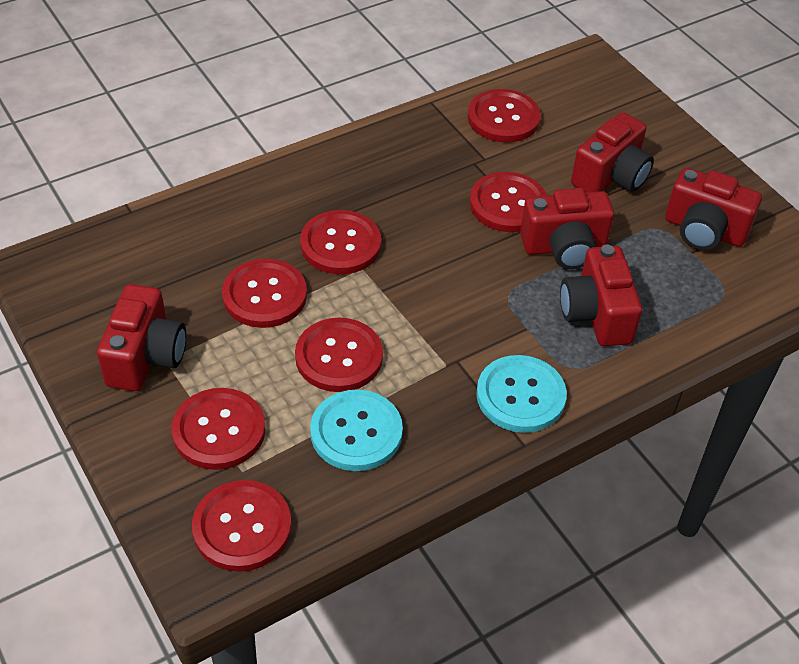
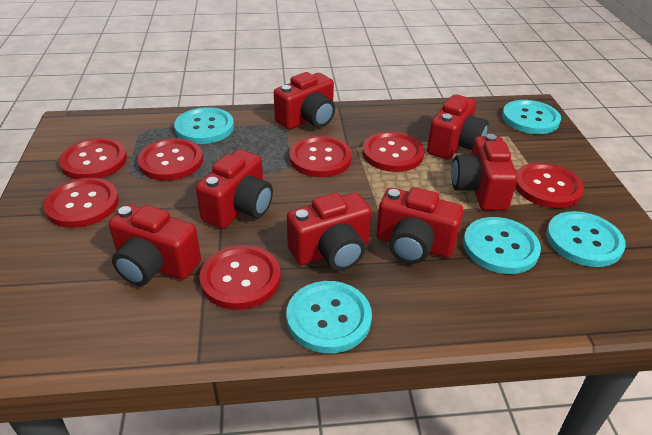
red camera: [97,284,186,391] [520,188,614,269] [560,245,642,346] [571,112,654,193] [665,168,762,250] = 5 -> [109,204,201,286] [196,150,273,229] [274,72,335,130] [287,193,372,270] [376,187,464,264] [427,94,489,160] [452,134,518,211] = 7
turquoise button: [310,390,403,471] [476,355,567,433] = 2 -> [174,107,234,144] [286,281,372,353] [463,217,541,274] [502,100,561,134] [546,211,626,267] = 5

